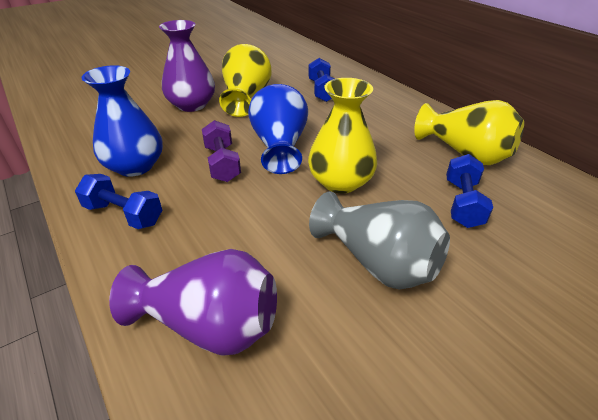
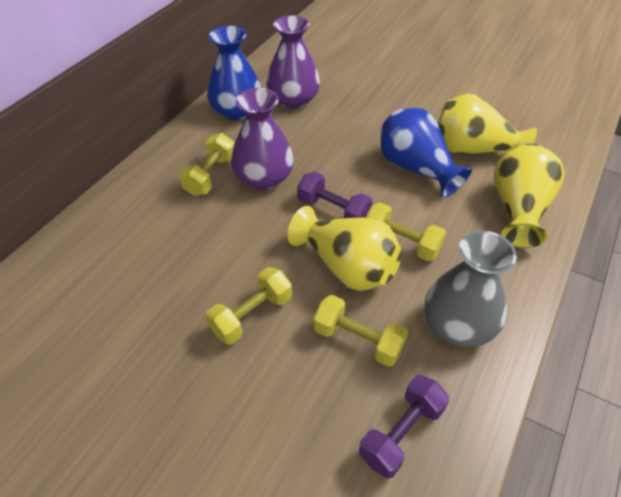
blue dumbbell: [75,174,162,229] [308,58,335,102] [446,154,493,228] = 3 -> none = 0
purple dumbbell: [202,120,241,182] = 1 -> [297,172,373,218] [359,375,449,479] = 2
yellow dumbbell: none = 0 -> [179,133,234,196] [206,267,292,345] [313,295,408,367] [366,203,446,262] = 4

